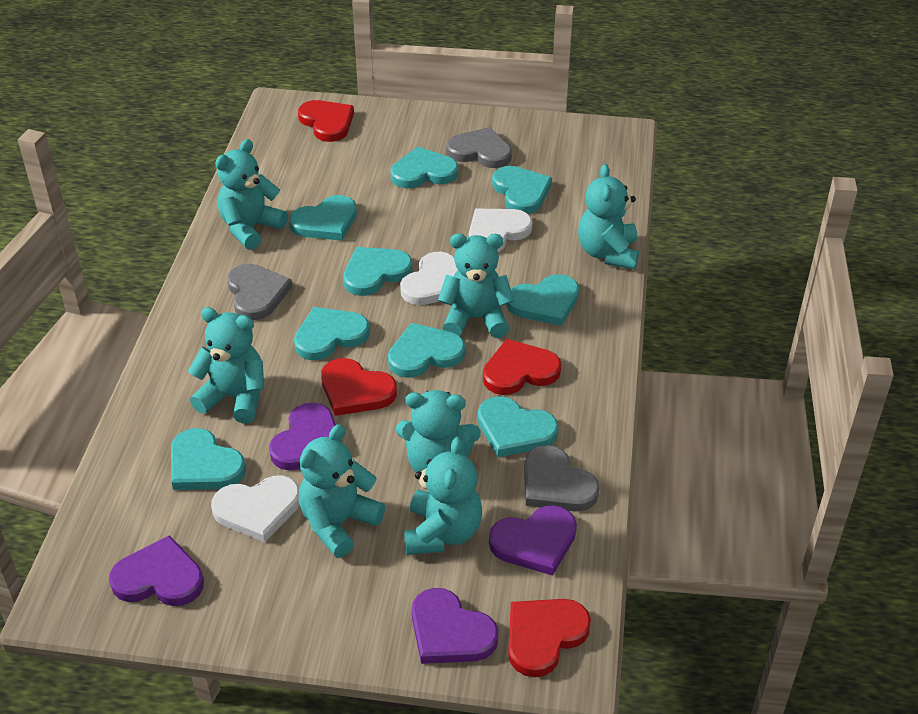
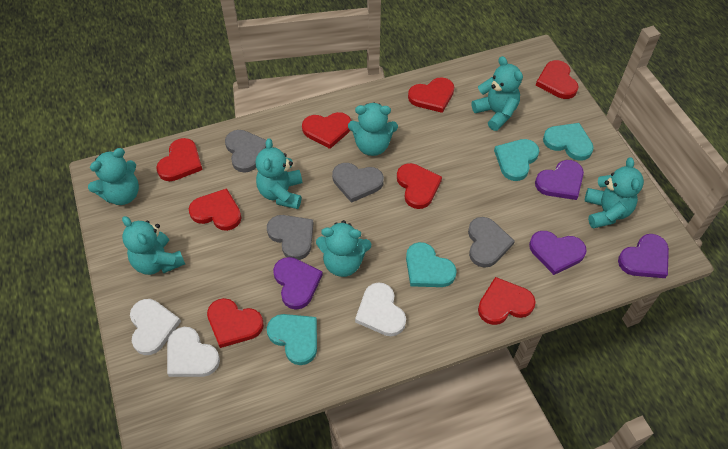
grey heart: [227,264,292,320] [446,127,512,168] [524,445,600,512] = 3 -> [225,130,266,173] [267,215,314,260] [332,163,384,203] [468,217,515,268] = 4
red heart: [298,100,354,142] [321,358,397,416] [483,339,561,395] [508,599,591,677] = 4 -> [156,138,202,181] [189,188,241,231] [207,298,264,348] [302,112,351,149] [397,163,442,209] [408,77,454,113] [478,277,536,325] [536,60,579,99] = 8
turquoise heart: [171,428,246,490] [289,195,357,241] [294,307,370,360] [343,247,412,296] [388,323,465,378] [391,147,458,188] [478,396,558,457] [492,166,552,214] [506,274,579,326] = 9 -> [267,314,317,365] [406,242,457,287] [494,139,539,181] [543,123,594,161] = 4

